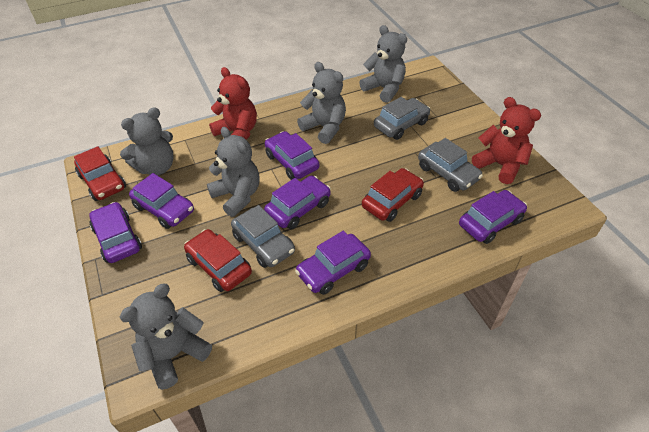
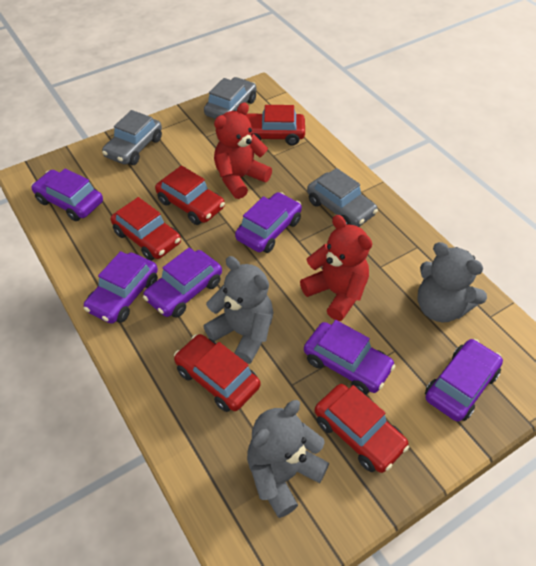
grey teddy bear: [120,107,174,175] [120,284,212,390] [207,127,260,217] [297,62,346,144] [359,25,407,103] = 5 -> [203,256,273,364] [247,400,329,518] [418,242,487,322] = 3
red car: [74,146,126,201] [184,229,252,292] [362,168,424,222] = 3 -> [111,197,181,261] [155,165,225,225] [174,334,261,412] [245,105,305,146] [315,384,409,473] = 5

